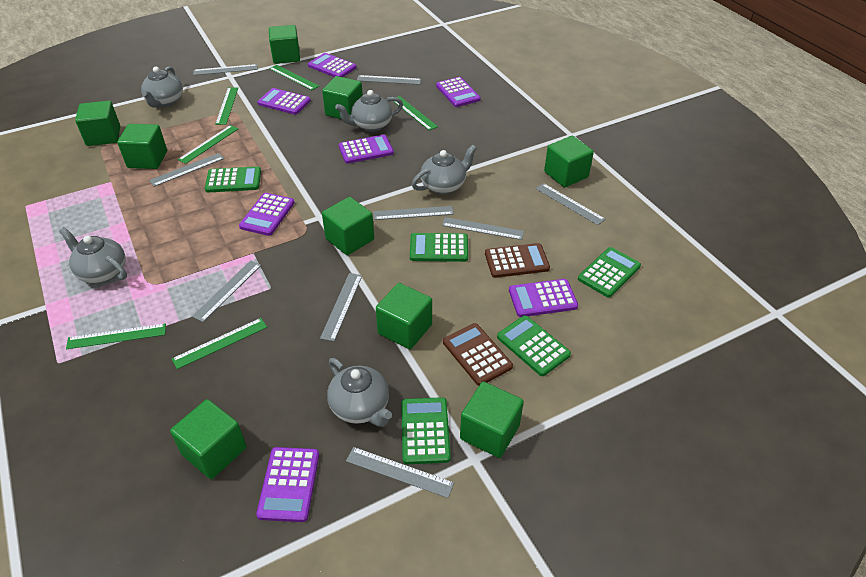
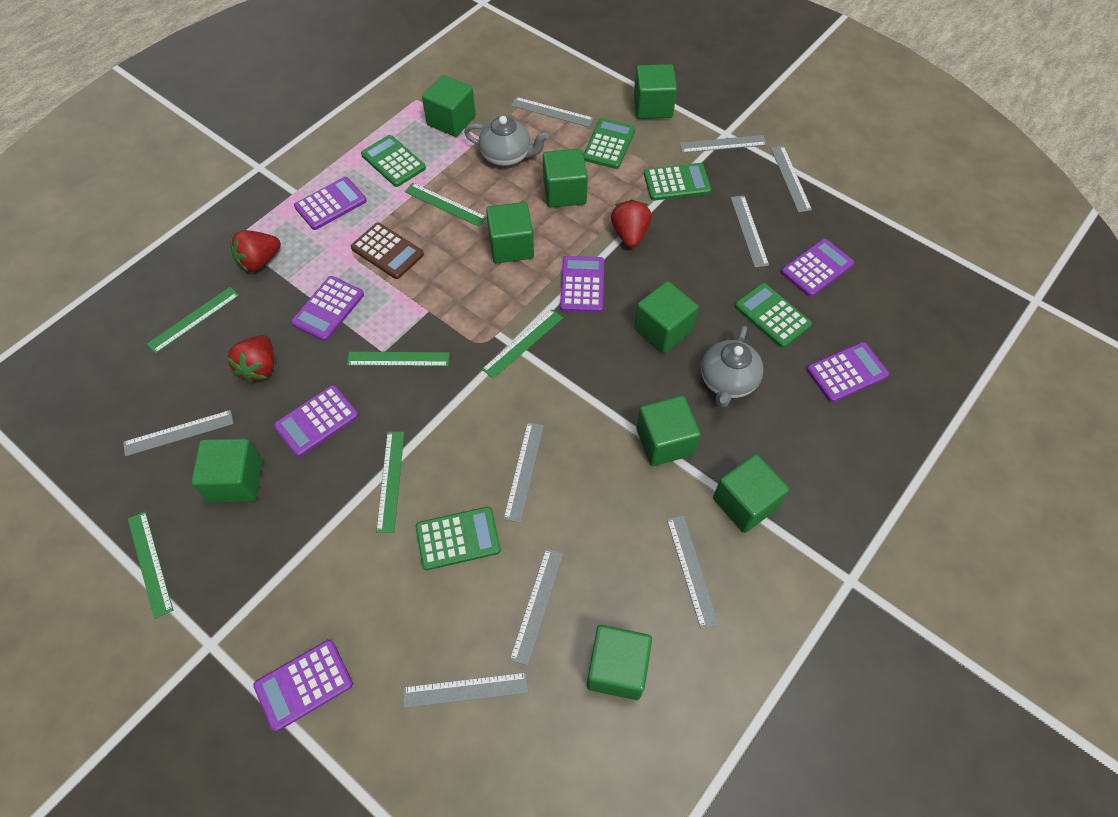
brown calculator: [443,323,513,386] [485,243,550,278] = 2 -> [351,223,424,279] = 1
grey teapot: [59,227,127,283] [141,66,183,108] [327,358,392,427] [335,90,403,132] [412,145,477,194] = 5 -> [464,116,549,166] [701,326,763,408] = 2
red strawberry: none = 0 -> [227,335,274,383] [230,230,281,272] [611,199,651,248] = 3

